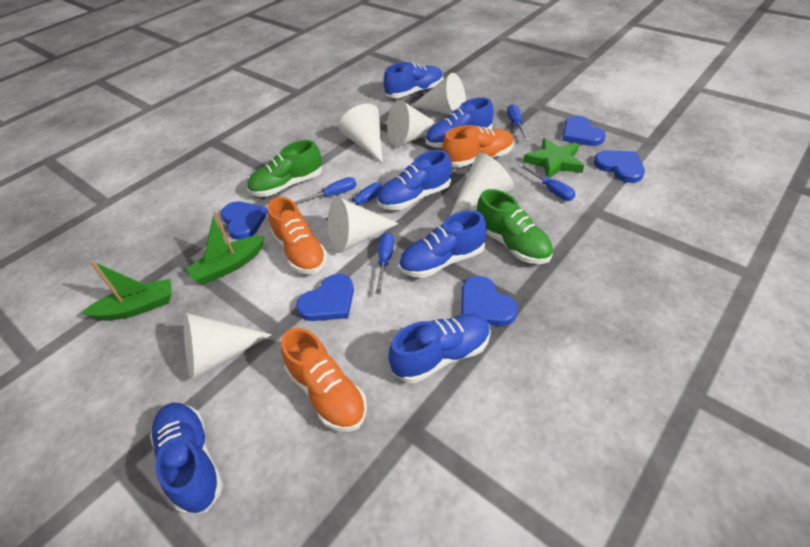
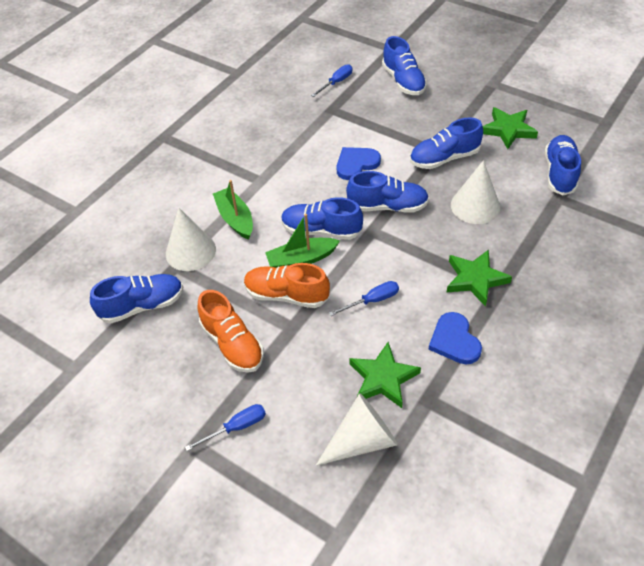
blue heart: [221,202,268,240] [296,274,354,321] [461,276,518,326] [562,116,606,146] [594,150,645,183] = 5 -> [336,147,381,180] [428,312,482,364] = 2
blue screwdriver: [294,177,356,204] [325,182,383,221] [375,232,394,294] [507,104,529,141] [519,164,575,201] = 5 -> [185,404,266,451] [311,64,353,97] [329,281,399,316] = 3
green shoe: [247,140,322,197] [477,189,553,264] = 2 -> none = 0
green star: [523,138,584,178] = 1 -> [349,342,421,408] [447,250,512,307] [483,107,538,149] = 3
orange shoe: [268,197,327,274] [281,328,367,432] [442,125,514,168] = 3 -> [198,290,264,373] [244,263,330,308] = 2
white cone: [184,312,272,380] [328,197,399,253] [339,103,383,163] [387,100,437,147] [412,73,466,115] [450,152,514,216] = 6 -> [166,208,216,271] [316,393,398,466] [451,160,500,224] = 3

